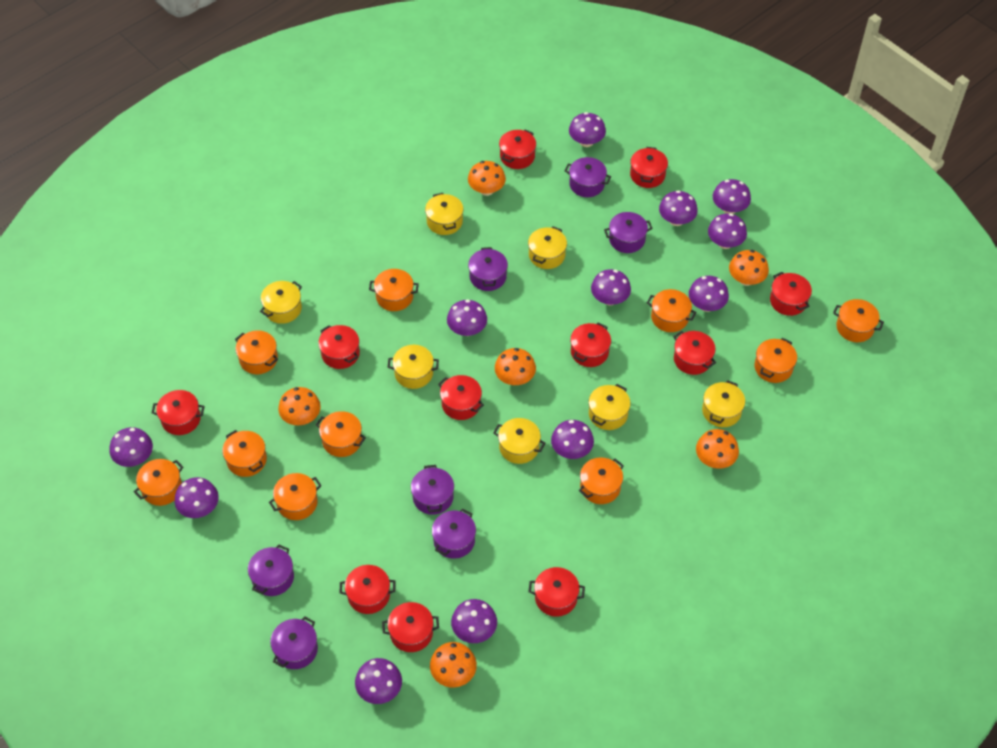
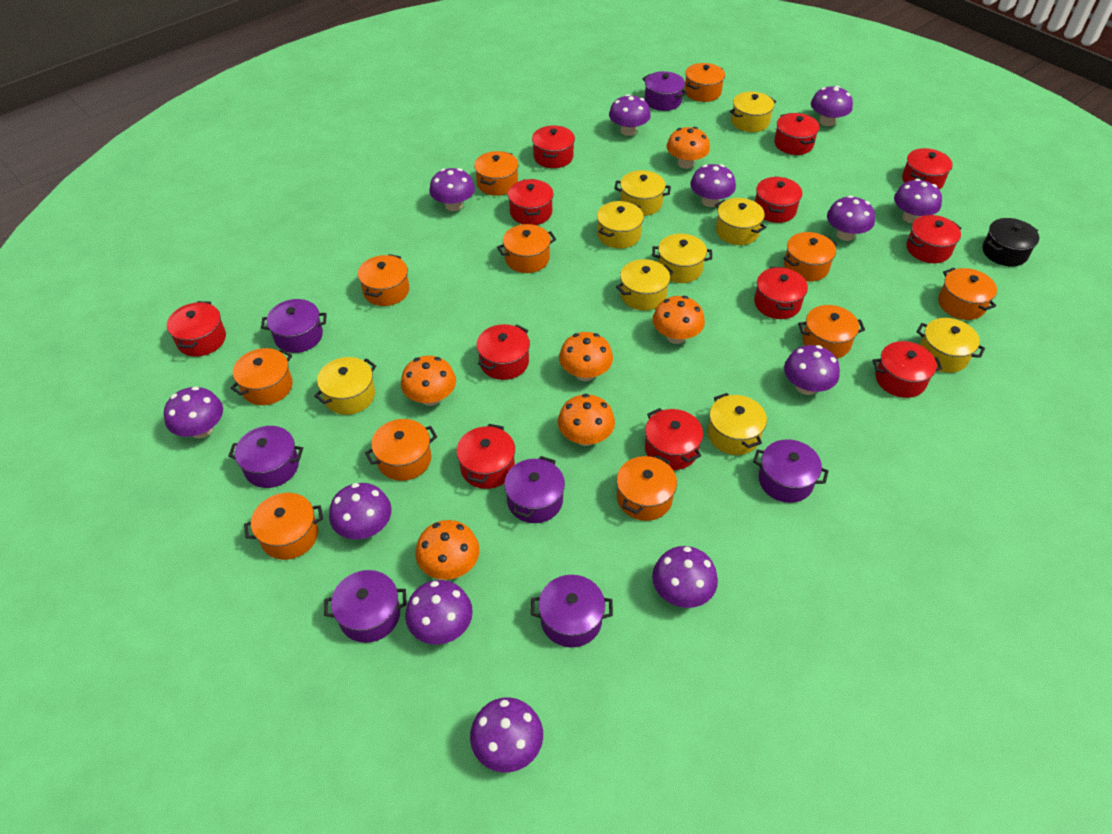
black pot: none = 0 -> [982,218,1039,267] = 1
orange pot: [134,459,183,506] [222,430,267,477] [235,330,278,374] [269,473,322,520] [316,411,366,457] [369,269,419,311] [579,457,624,504] [647,289,696,332] [754,338,797,383] [833,299,884,342] = 10 -> [230,348,293,405] [244,493,323,560] [358,254,409,306] [365,419,437,481] [474,151,519,196] [497,224,556,273] [617,455,677,521] [684,63,725,102] [784,232,837,282] [798,305,865,358] [938,268,997,320] = 11
red pot: [152,390,205,435] [318,325,360,369] [340,565,395,614] [382,602,439,652] [438,375,484,420] [499,129,536,169] [528,567,585,617] [570,322,611,367] [630,147,668,188] [673,331,716,375] [770,272,812,316] = 11 -> [167,301,226,357] [456,424,515,489] [476,324,530,380] [508,179,554,225] [532,125,575,168] [645,408,703,470] [754,267,808,319] [755,176,802,223] [774,113,820,155] [873,341,942,398] [902,148,953,190] [907,215,962,263] = 12
yellow pot: [260,281,302,324] [388,345,439,389] [425,193,463,235] [494,418,545,464] [528,226,567,269] [588,384,631,430] [702,380,745,427] = 7 -> [314,357,376,415] [597,201,644,249] [614,170,671,216] [616,259,673,311] [652,234,712,283] [708,393,767,455] [715,198,766,245] [730,92,776,132] [917,318,985,373] = 9

